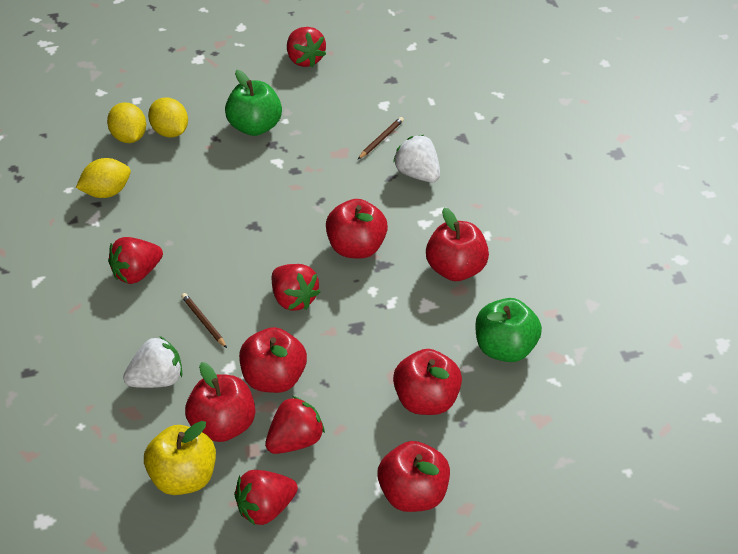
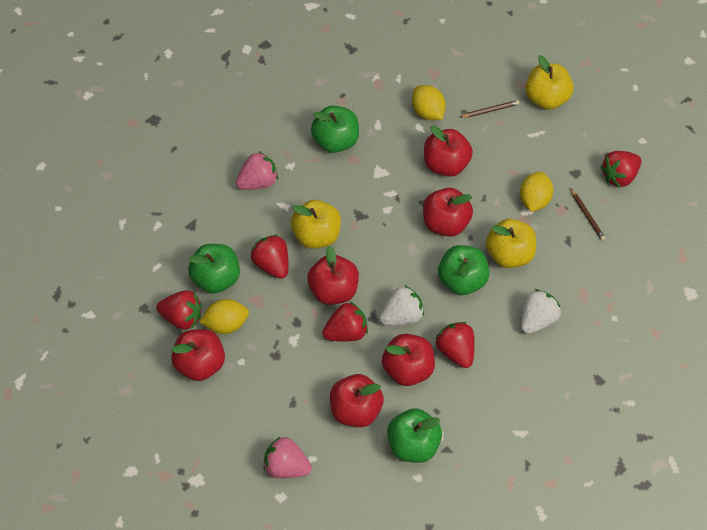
green apple: [225,70,282,136] [475,298,542,362] = 2 -> [188,244,240,294] [311,106,359,153] [387,408,442,463] [438,245,489,295] = 4
pink strawberry: none = 0 -> [236,151,278,190] [264,437,312,478] = 2
yellow apple: [144,421,216,495] = 1 -> [291,200,341,249] [486,219,536,268] [525,55,574,110] = 3

